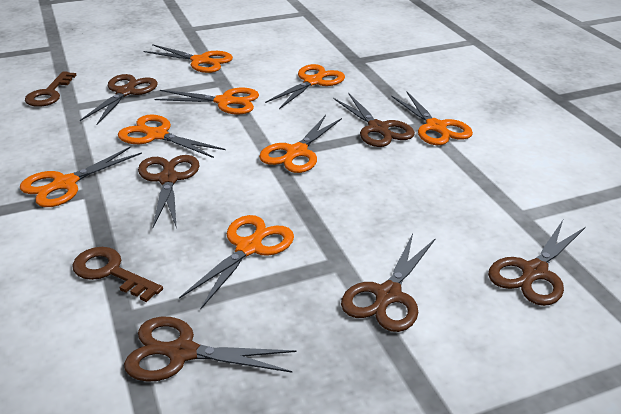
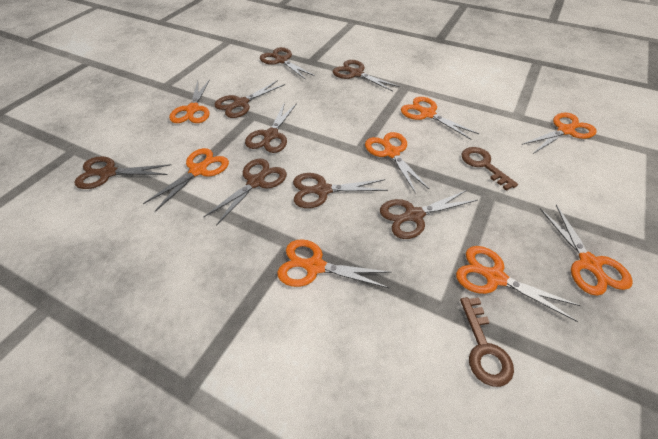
brown scissors: [80,74,158,125] [124,316,296,382] [138,155,199,229] [333,93,415,147] [341,234,436,332] [488,220,586,306] = 6 -> [74,156,171,189] [204,159,287,226] [214,80,285,118] [245,102,297,153] [260,47,315,80] [293,173,388,208] [333,60,400,92] [380,190,477,239] = 8

